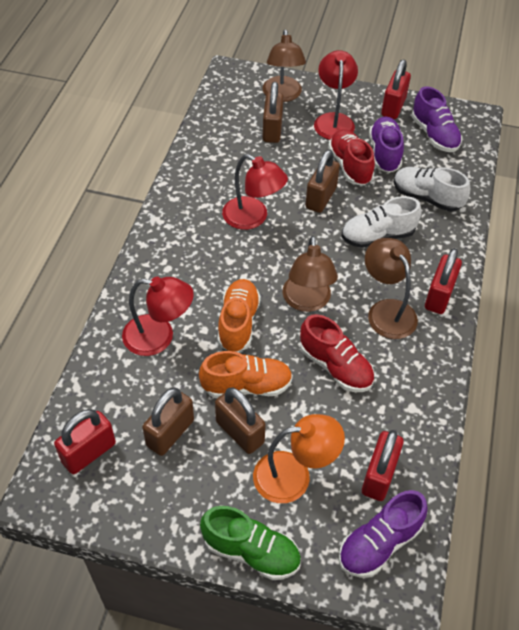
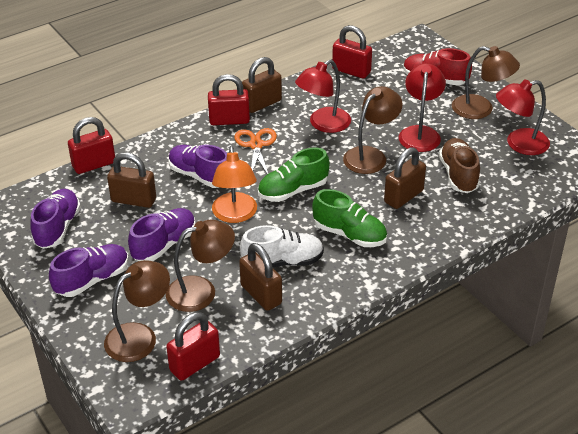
brown lamp: [263,29,306,102] [282,236,338,312] [365,238,418,339] = 3 -> [104,260,170,362] [166,219,235,312] [343,86,403,174] [452,46,520,119] = 4
brown shoe: none = 0 -> [439,138,480,193] = 1
green shoe: [200,506,301,580] = 1 -> [258,147,330,202] [312,189,387,247] = 2
orange scissors: none = 0 -> [234,128,277,174] = 1
orange shoe: [199,351,293,398] [218,279,261,352] = 2 -> none = 0
purple shoe: [339,490,428,578] [369,116,404,173] [411,86,462,152] = 3 -> [30,189,81,249] [49,244,129,297] [128,208,195,261] [169,145,227,188] = 4
red shoe: [300,314,374,392] [328,129,375,185] = 2 -> [403,48,472,86] = 1
white shoe: [341,196,422,248] [394,167,470,212] = 2 -> [240,225,324,267] = 1

